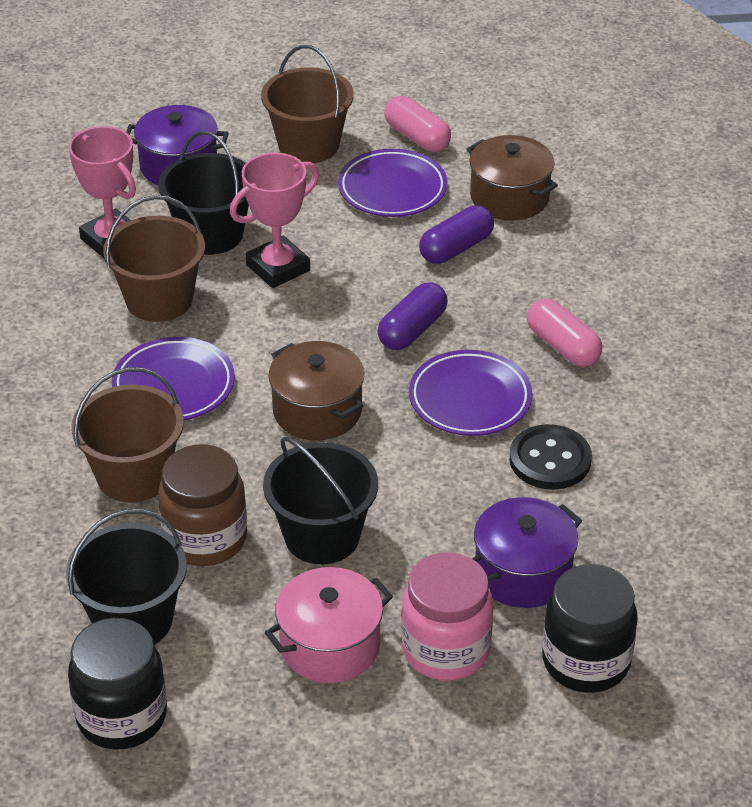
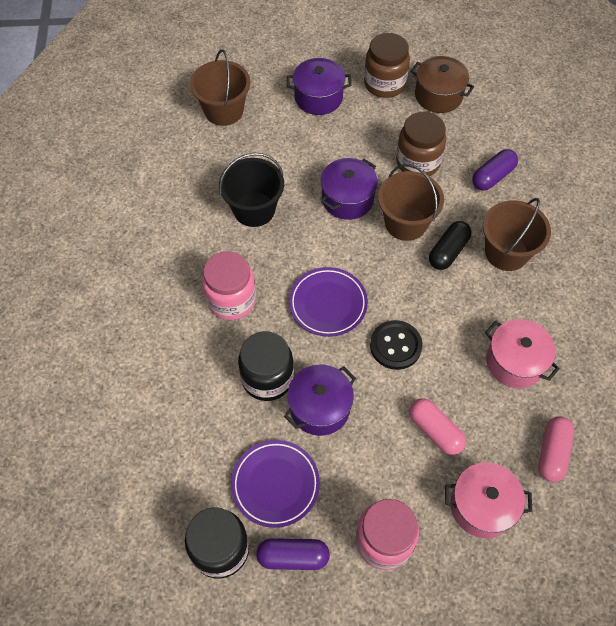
black bucket: [66,509,187,645] [158,131,249,255] [263,437,378,564] = 3 -> [219,153,284,227] = 1
black capsule: none = 0 -> [429,221,471,270] = 1
brown jar: [158,444,247,566] = 1 -> [364,33,410,98] [396,112,446,176] = 2
brown pot: [269,341,364,440] [467,135,558,221] = 2 -> [411,56,474,113] = 1
pink jar: [401,552,493,681] = 1 -> [202,251,256,320] [356,499,419,570] = 2
pink pot: [265,567,393,683] = 1 -> [445,462,532,538] [485,319,560,388] = 2
pink trophy: [69,126,136,259] [230,153,319,288] = 2 -> none = 0
purple plate: [112,337,235,420] [338,149,448,217] [409,350,532,436] = 3 -> [231,440,320,528] [289,267,368,337] = 2
purple pot: [126,105,229,185] [472,497,582,608] = 2 -> [284,365,356,436] [287,58,352,115] [321,158,378,220] = 3

